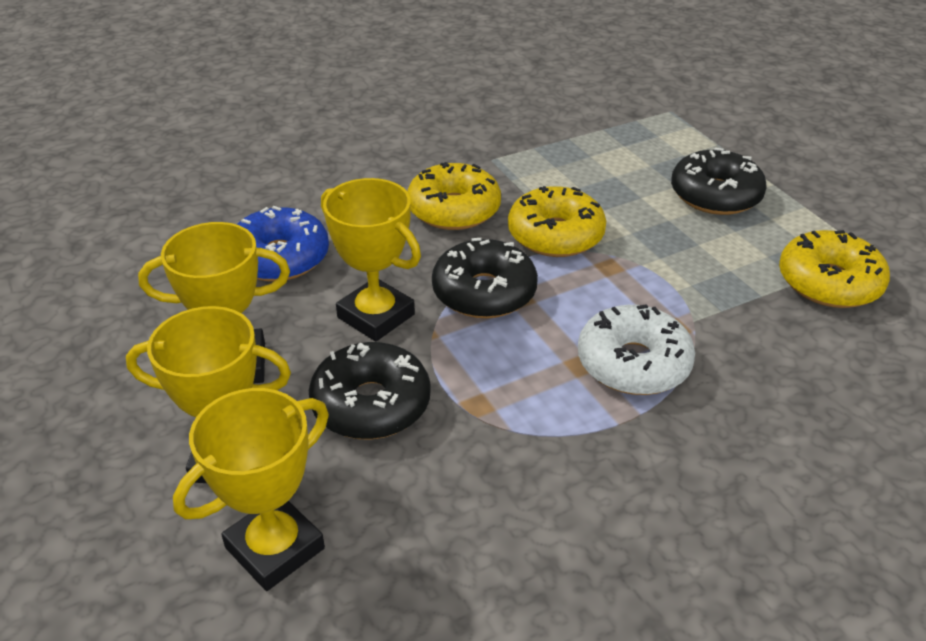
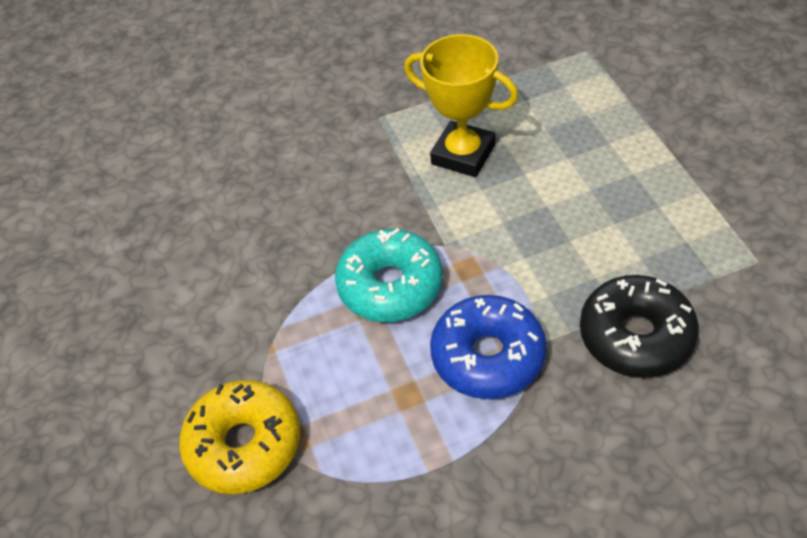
black donut: [309,342,431,440] [432,238,538,318] [671,148,767,215] = 3 -> [580,275,699,378] = 1
turquoise donut: none = 0 -> [335,228,443,322] = 1
white donut: [578,304,695,395] = 1 -> none = 0
yellow donut: [407,162,501,230] [508,186,606,257] [779,230,890,308] = 3 -> [179,380,300,494] = 1
yellow trophy: [126,306,291,483] [138,222,290,384] [173,388,329,591] [321,178,421,341] = 4 -> [404,34,519,177] = 1

